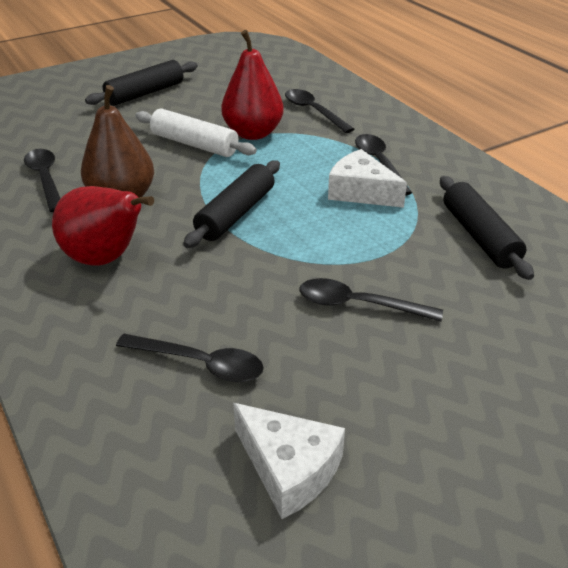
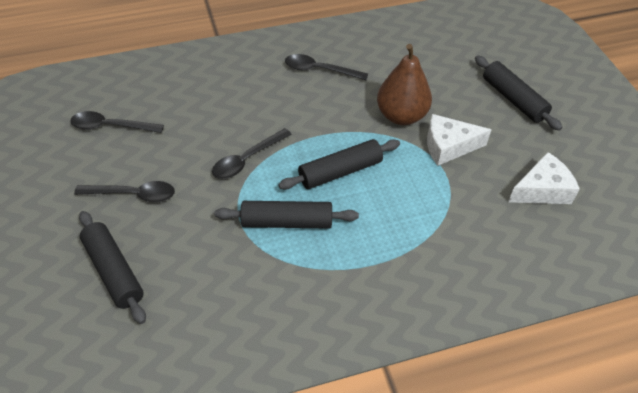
black rolling pin: [85,60,198,106] [183,160,280,248] [440,176,534,280] = 3 -> [79,211,146,324] [214,201,359,229] [278,139,400,190] [475,56,562,131] = 4
black spoon: [24,149,61,212] [116,334,264,382] [285,89,354,133] [300,278,443,322] [355,134,412,196] = 5 -> [70,111,164,133] [74,181,175,202] [212,128,292,179] [285,54,368,80] = 4
red pear: [52,186,154,266] [221,30,284,140] = 2 -> none = 0
white rolling pin: [135,109,257,157] = 1 -> none = 0

